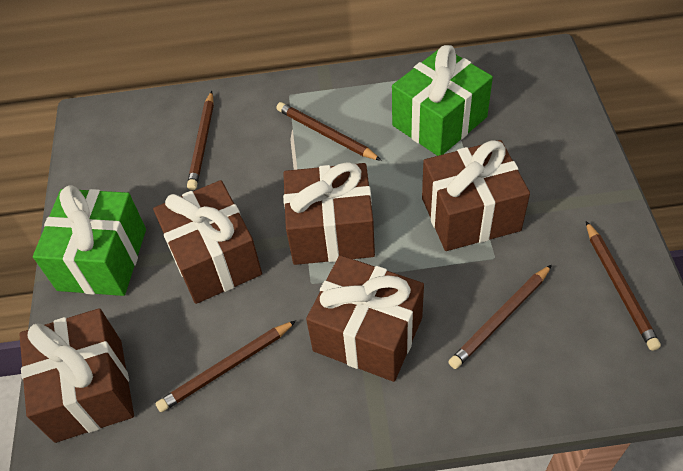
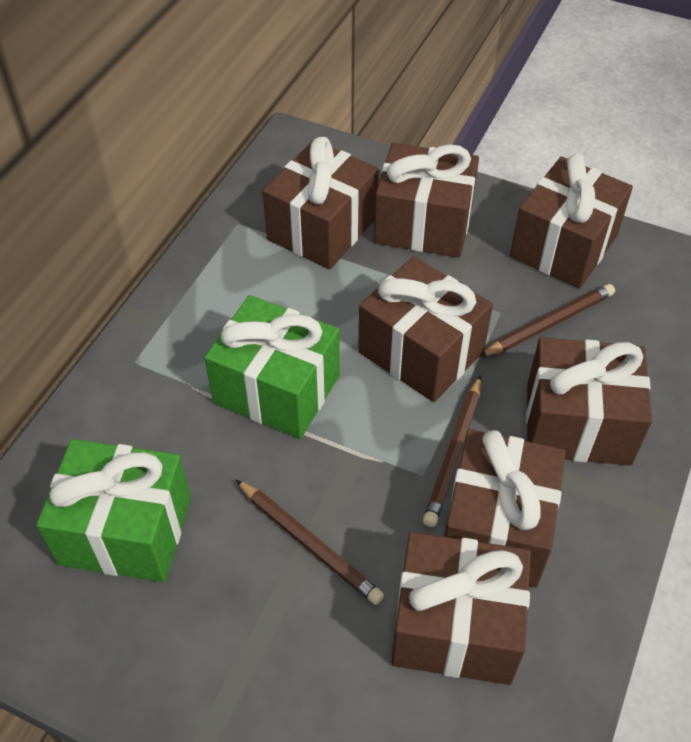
brown gift: [19,308,134,443] [153,180,262,304] [283,162,375,265] [306,255,424,382] [422,140,530,251] = 5 -> [263,137,379,270] [358,256,493,402] [374,143,479,258] [392,532,531,685] [444,429,566,588] [510,154,633,288] [526,337,652,466] = 7
brown pencil: [156,321,296,412] [187,91,214,190] [276,102,382,161] [448,265,552,369] [586,221,661,351] = 5 -> [236,480,384,605] [423,375,481,527] [479,284,615,357] = 3

